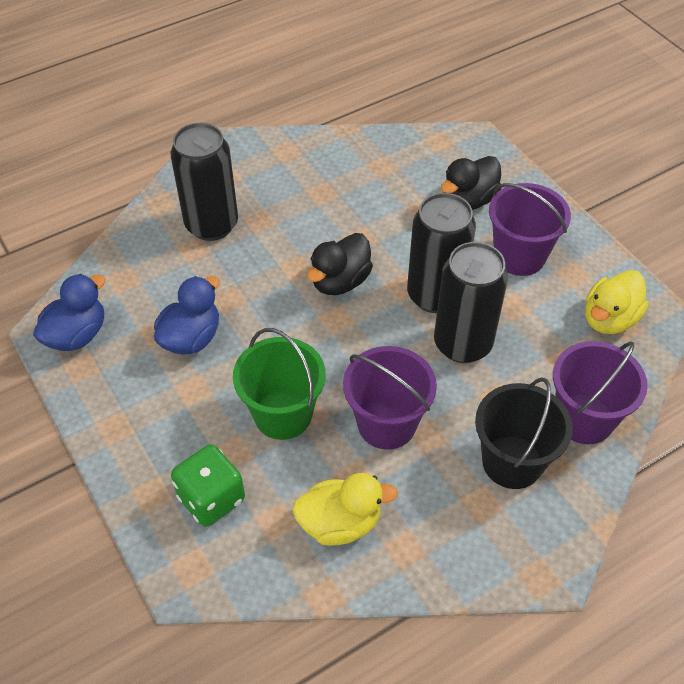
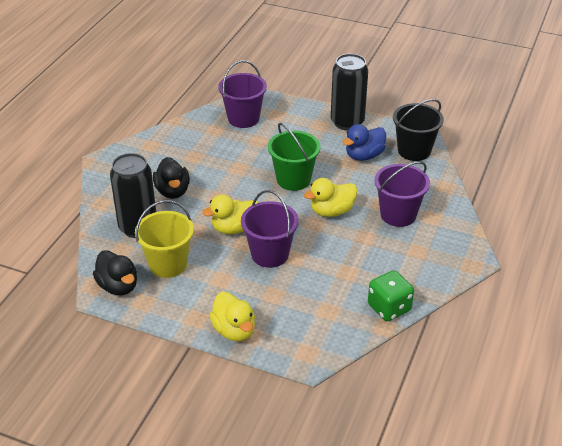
black can: [171,123,238,241] [407,193,476,313] [434,242,508,363] = 3 -> [110,153,156,238] [331,54,368,130] = 2
blue duck: [33,274,106,351] [154,276,220,355] = 2 -> [342,124,386,161] = 1
yellow bucket: none = 0 -> [135,200,194,278] = 1
yellow duck: [292,473,398,546] [585,270,649,334] = 2 -> [202,194,258,234] [209,292,255,342] [304,178,357,217] = 3

